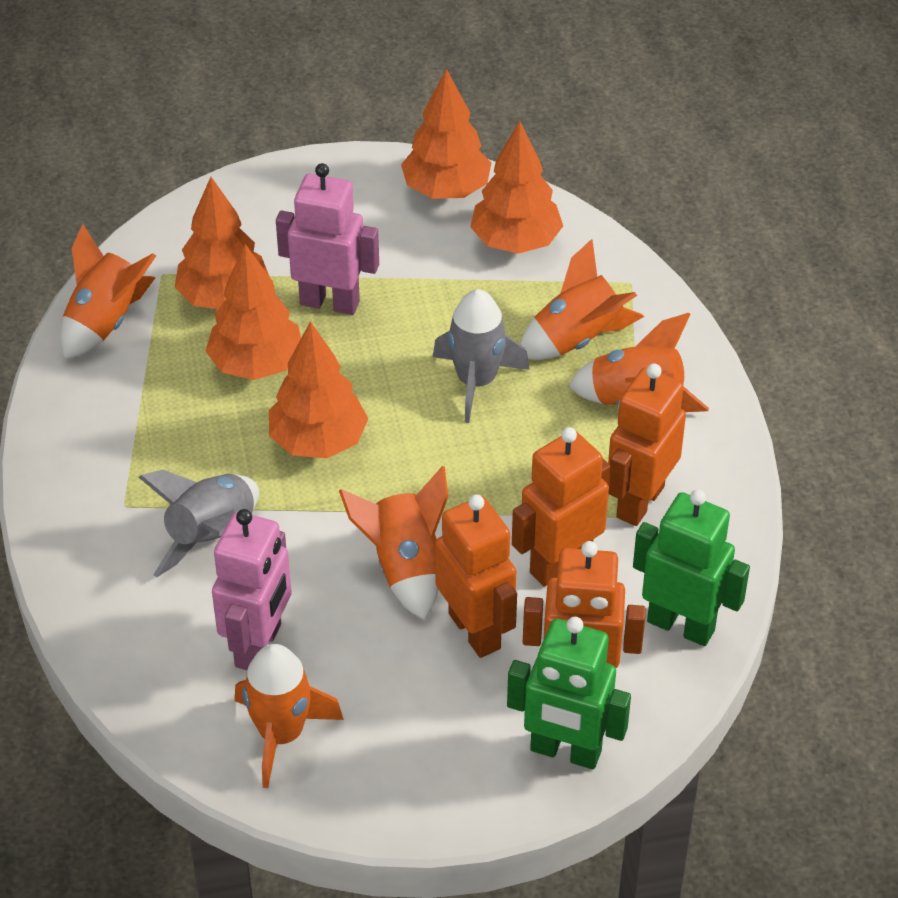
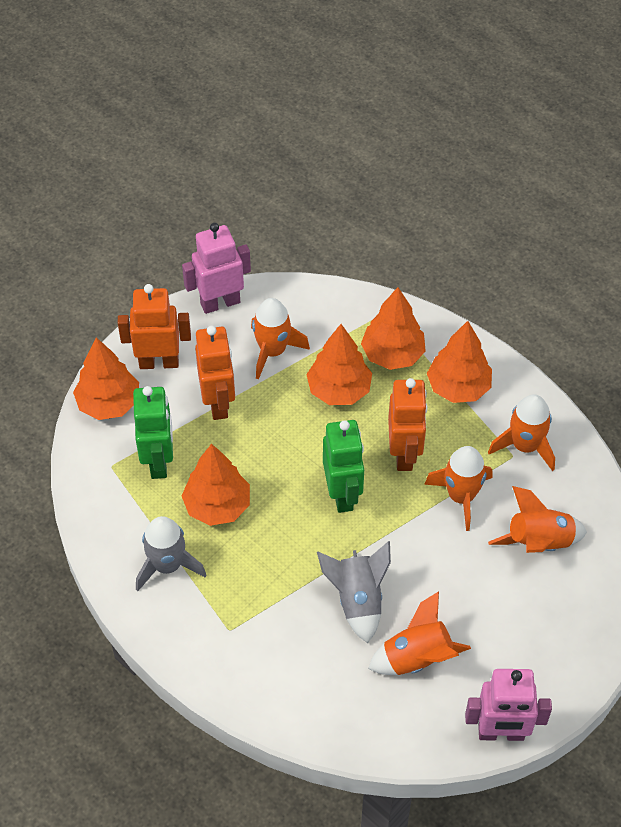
orange robot: [435,495,517,658] [512,427,611,587] [523,541,646,668] [608,364,686,526] = 4 -> [118,284,191,369] [195,326,235,420] [388,378,428,471] = 3

